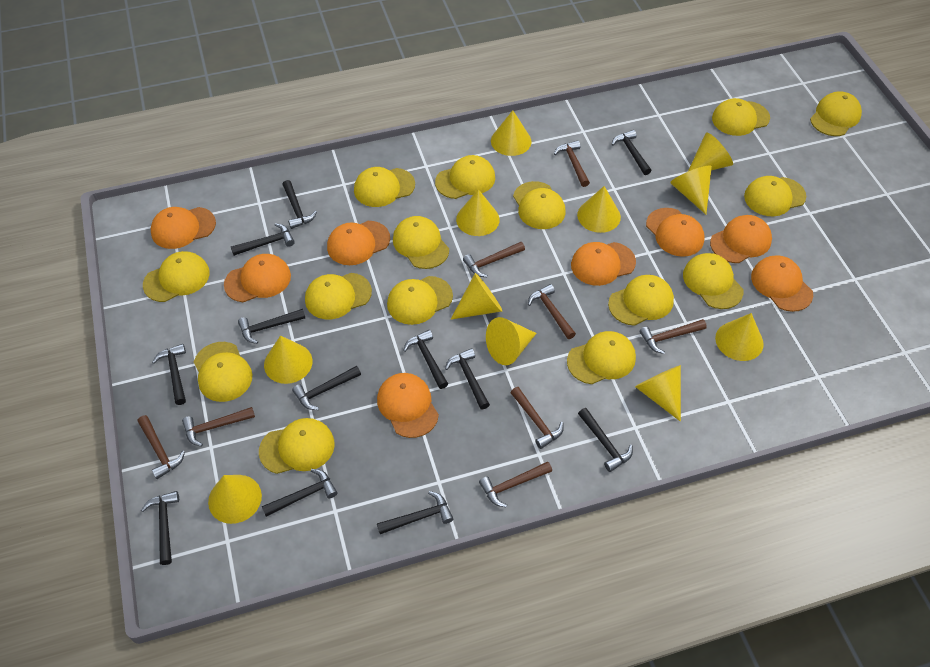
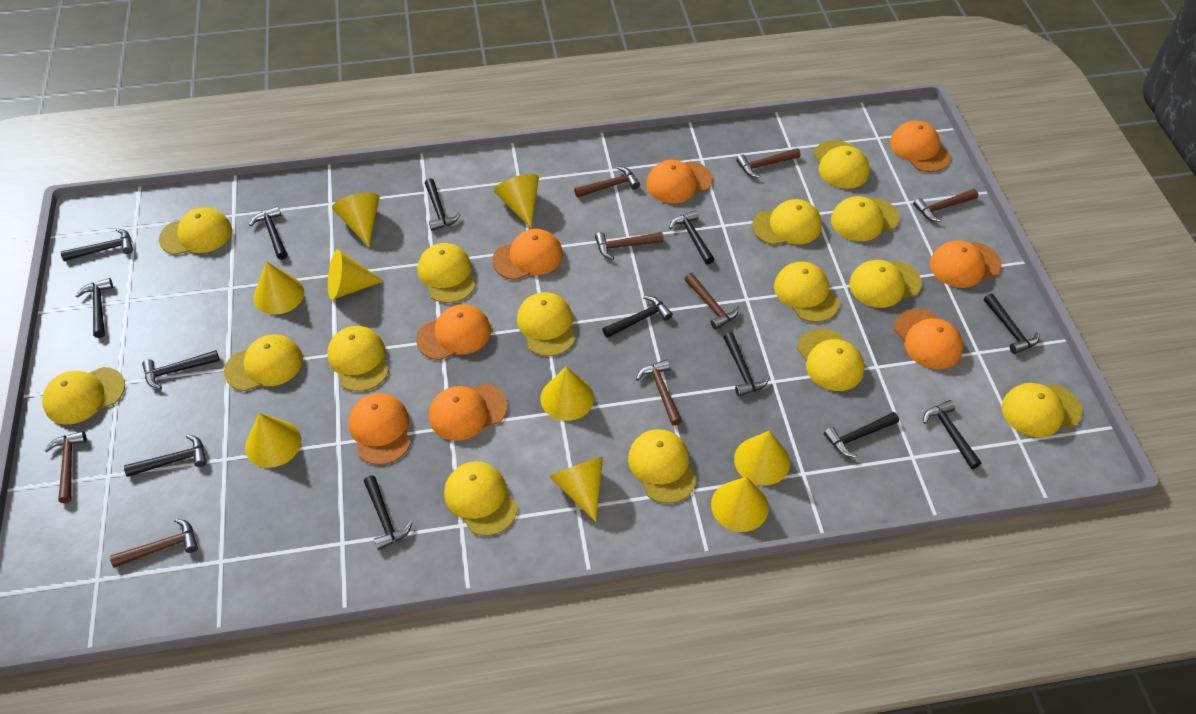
black hammer: [141,491,179,565] [152,344,186,405] [231,223,295,256] [238,309,305,344] [262,469,337,517] [282,180,317,229] [292,366,361,410] [377,491,453,534] [403,330,448,389] [445,348,490,409] [578,408,633,472] [612,130,651,175] = 12 -> [61,228,133,261] [76,278,113,338] [124,435,207,477] [142,350,220,389] [249,206,287,260] [364,476,412,550] [425,178,461,231] [603,296,673,338] [669,210,714,264] [723,332,769,396] [824,412,899,458] [923,400,981,469] [984,294,1039,354] = 13
yellow cone: [208,475,262,524] [264,336,312,384] [451,273,502,320] [456,189,500,236] [486,317,537,365] [491,110,531,156] [577,186,621,233] [635,365,681,421] [670,165,712,214] [688,133,733,171] [715,313,764,361] = 11 -> [245,413,301,468] [253,261,304,315] [328,249,384,300] [332,192,380,247] [494,174,539,228] [541,367,594,421] [549,457,603,522] [711,477,769,532] [734,431,790,485] = 9

